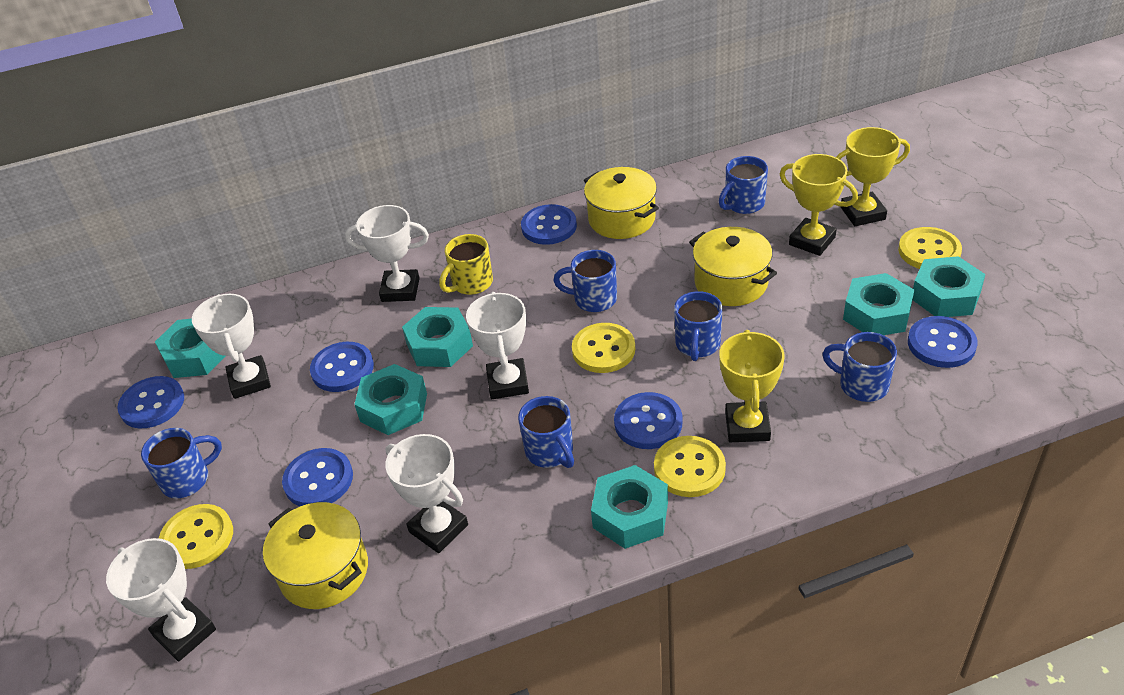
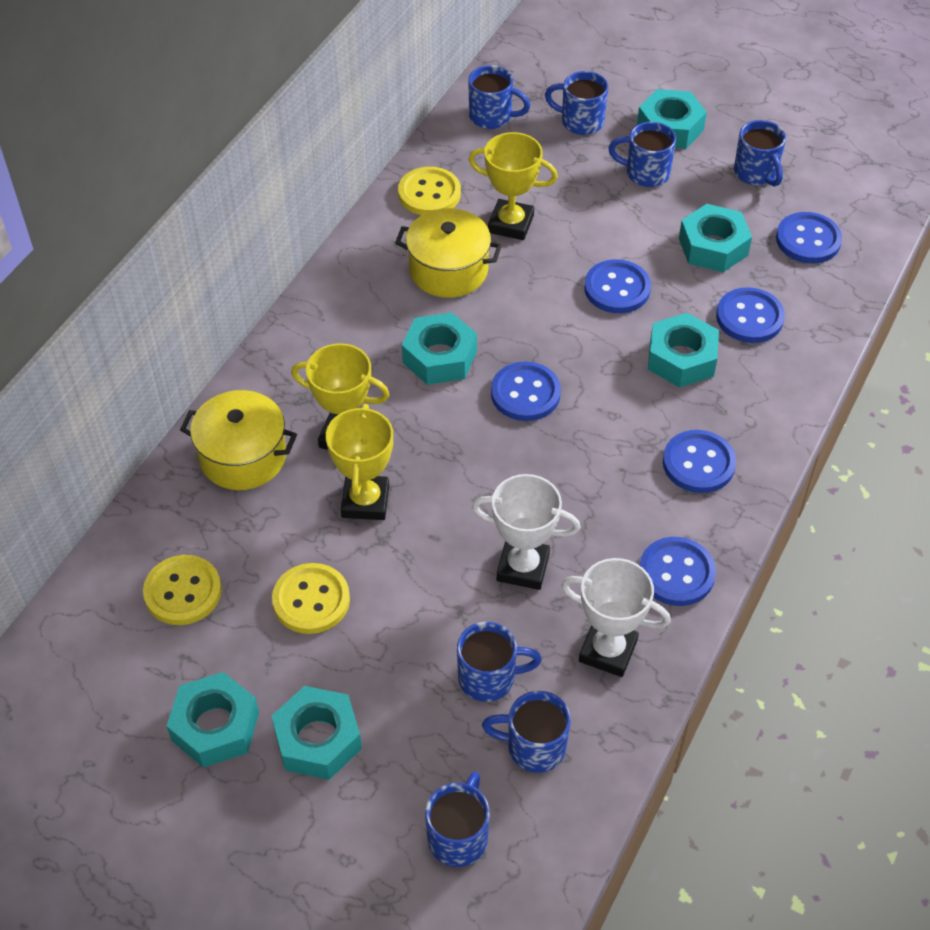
blue mug: [141,428,222,498] [518,396,574,468] [553,250,617,312] [674,291,723,361] [719,156,768,214] [822,332,897,402] = 6 -> [425,771,490,867] [457,622,542,702] [468,65,530,129] [482,691,571,773] [545,71,608,135] [608,122,676,187] [734,120,786,187] = 7
white trophy: [106,538,216,662] [192,294,271,399] [345,205,429,302] [385,434,468,553] [466,292,529,399] = 5 -> [472,474,580,590] [561,558,671,677] = 2
yellow button: [159,504,233,569] [572,323,635,373] [654,436,726,497] [898,227,962,269] = 4 -> [143,555,222,625] [272,563,350,634] [398,167,461,215] = 3
yellow mug: [439,234,493,295] = 1 -> none = 0
yellow pot: [263,502,368,609] [584,167,659,239] [689,227,777,306] = 3 -> [180,390,297,490] [395,208,502,298] = 2

